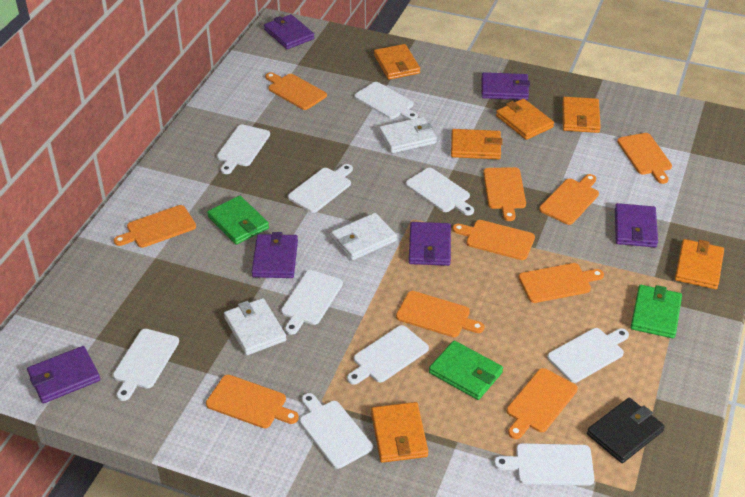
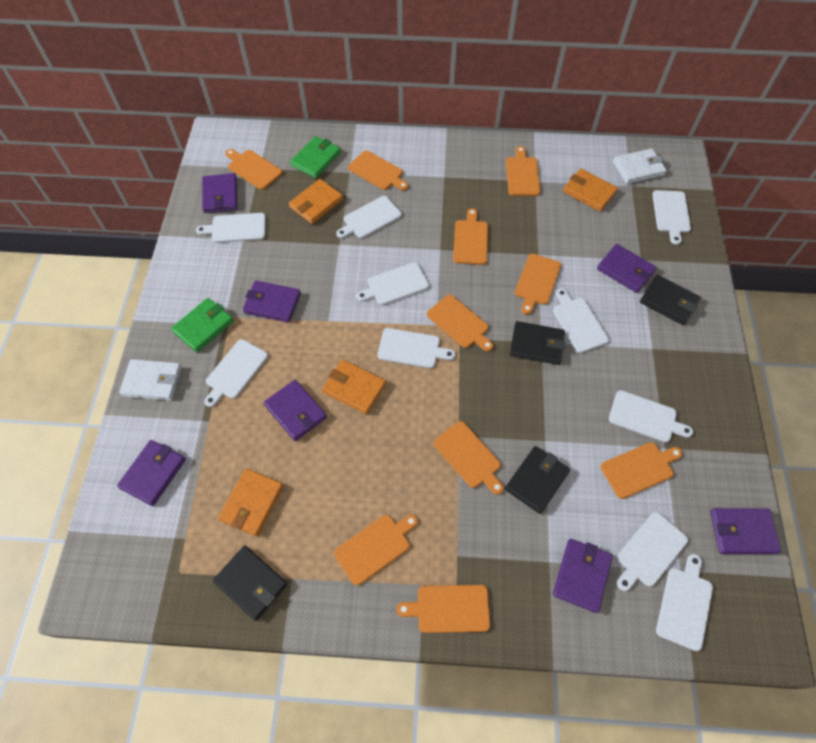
black wallet: [587,398,665,463] = 1 -> [213,545,288,621] [505,446,570,514] [510,321,565,365] [640,275,701,325] = 4
green wallet: [207,196,269,245] [429,340,503,400] [631,285,682,338] = 3 -> [171,298,234,352] [290,136,341,178] = 2
orange wallet: [371,402,428,463] [374,44,420,80] [451,129,503,159] [496,99,554,140] [562,97,601,133] [675,239,724,289] = 6 -> [218,469,283,536] [289,179,343,224] [322,360,386,414] [563,169,618,212] = 4
purple wallet: [27,346,100,404] [251,232,298,278] [264,14,314,49] [409,222,451,266] [481,72,530,100] [615,203,658,247] = 6 -> [117,440,186,506] [202,173,238,213] [243,281,301,323] [264,380,327,441] [553,539,613,613] [597,244,657,293] [710,508,781,554] = 7
white wallet: [224,298,287,355] [331,213,397,260] [379,117,437,153] = 3 -> [119,359,182,401] [613,148,667,184] = 2

